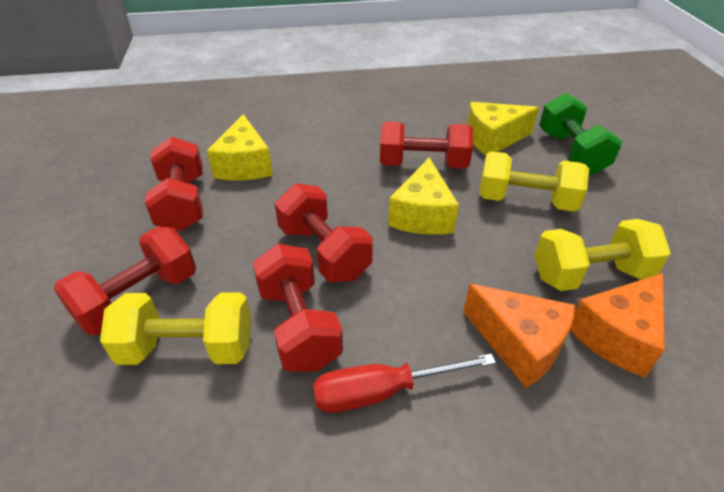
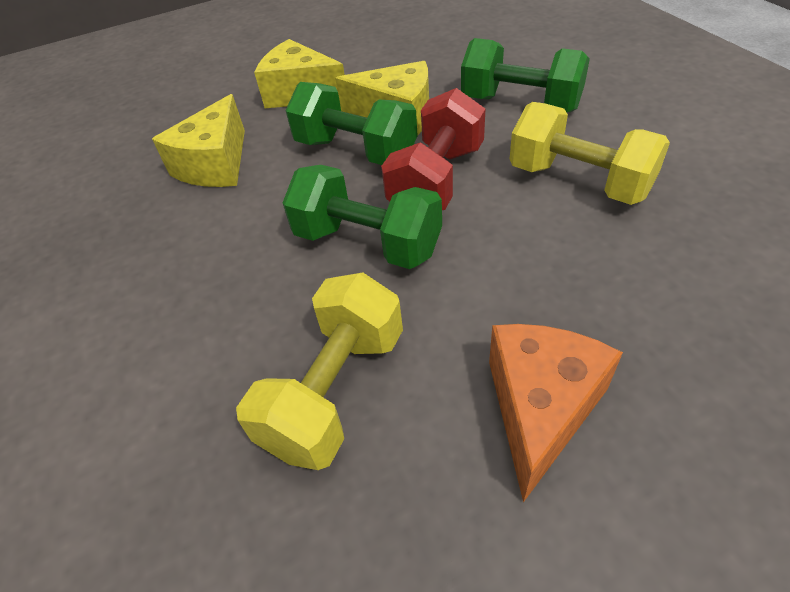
green dumbbell: [539,93,622,175] = 1 -> [283,165,442,269] [286,82,418,165] [461,38,590,112] = 3
orange cheese: [463,284,575,388] [570,273,665,378] = 2 -> [489,324,623,502] = 1
red dumbbell: [54,227,196,335] [145,137,203,231] [253,244,343,372] [275,183,373,282] [380,121,473,169] = 5 -> [381,88,485,210] = 1
red screwdriver: [313,353,496,413] = 1 -> none = 0
yellow dumbbell: [100,293,251,365] [479,151,589,212] [535,219,671,291] = 3 -> [236,272,403,470] [509,102,670,205] = 2

